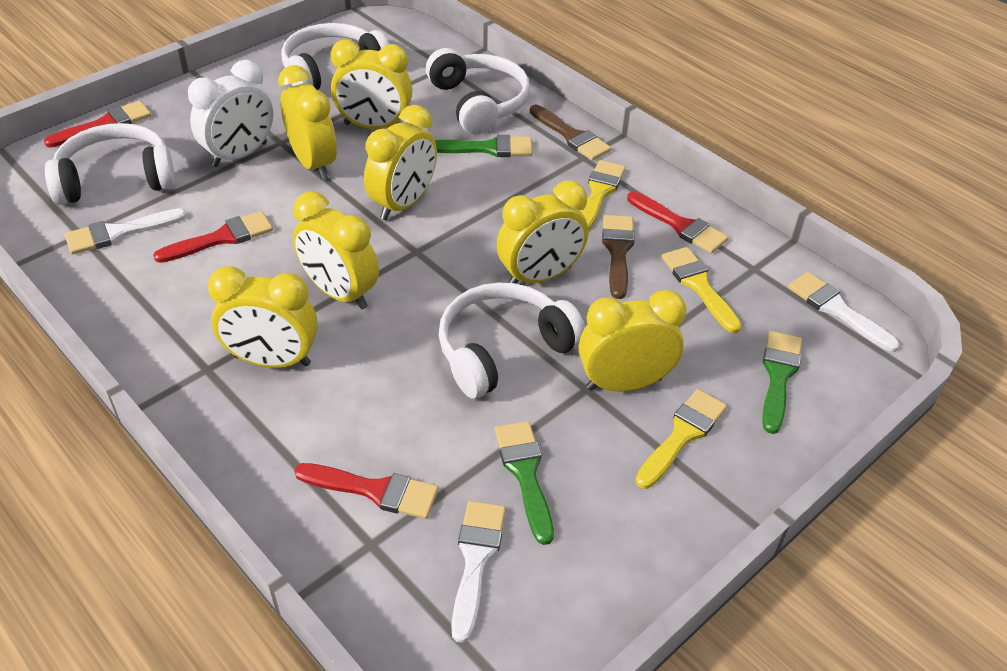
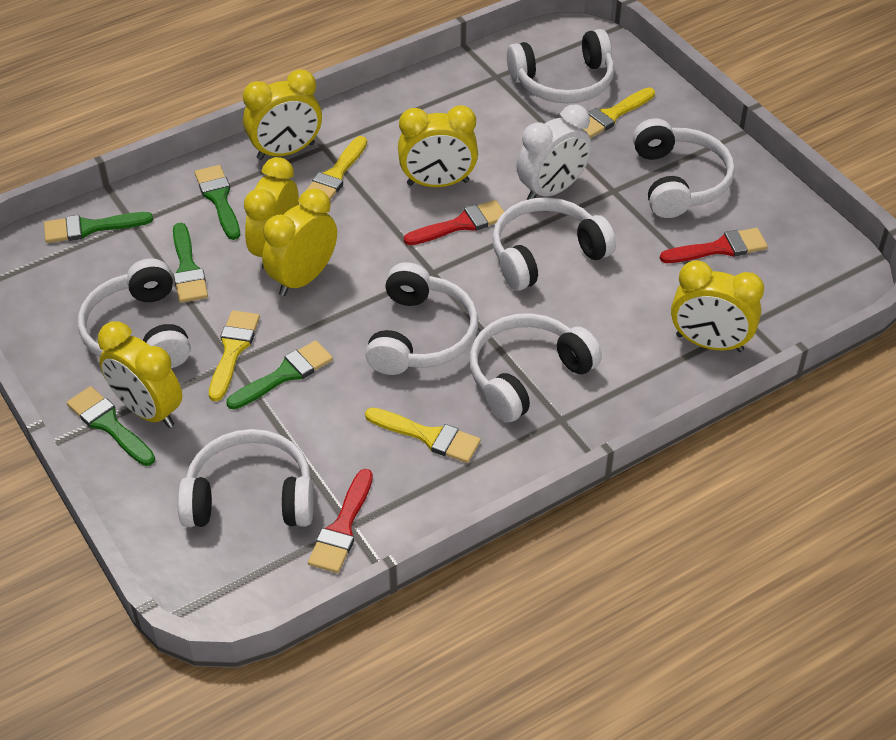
brown brush: [530,105,611,160] [602,215,635,299] = 2 -> none = 0
green brush: [435,135,532,157] [495,421,554,545] [762,331,802,434] = 3 -> [44,212,153,243] [67,386,155,466] [173,223,208,303] [195,165,240,240] [226,340,333,410] = 5
red brush: [44,101,151,148] [153,211,273,263] [294,463,438,519] [627,191,728,254] = 4 -> [308,469,373,573] [404,200,504,245] [660,228,768,263] = 3
white brush: [65,208,187,254] [451,501,506,643] [788,272,900,352] = 3 -> none = 0
white headphones: [45,123,175,205] [281,23,389,90] [426,48,530,135] [438,282,585,399] = 4 -> [78,258,191,368] [178,429,313,527] [365,262,478,375] [469,313,602,422] [492,197,616,291] [507,29,614,103] [633,118,735,218] = 7
yellow brush: [580,160,626,230] [635,389,727,489] [661,247,742,333] = 3 -> [209,310,260,401] [305,136,367,200] [365,408,481,463] [584,87,655,138] = 4
yellow clock: [208,266,318,368] [278,65,337,180] [293,191,379,310] [331,39,412,129] [364,105,437,220] [497,180,588,284] [579,290,687,392] = 7 -> [98,321,182,428] [243,69,322,160] [244,157,299,270] [262,189,337,296] [398,105,478,187] [671,260,764,352] = 6

